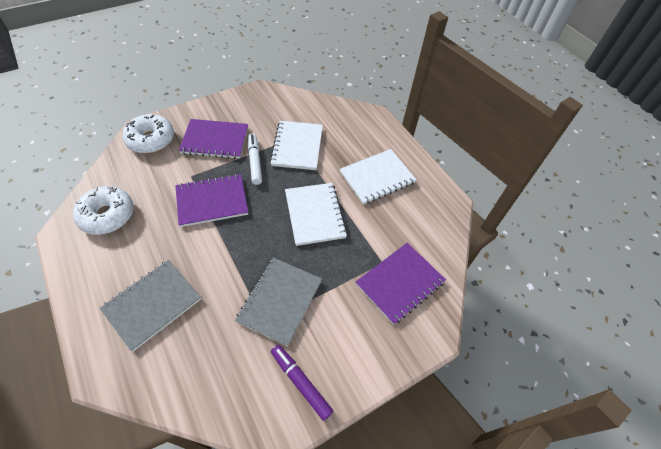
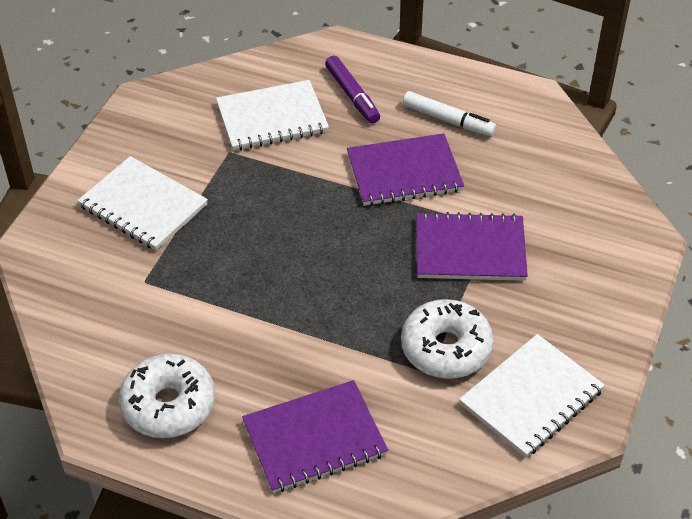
grey notebook: [100,260,201,352] [235,258,322,346] = 2 -> none = 0

